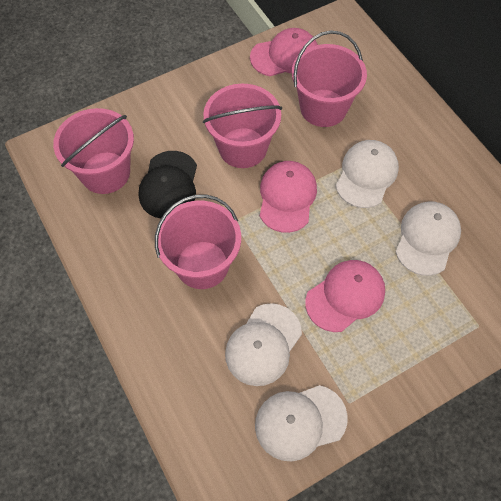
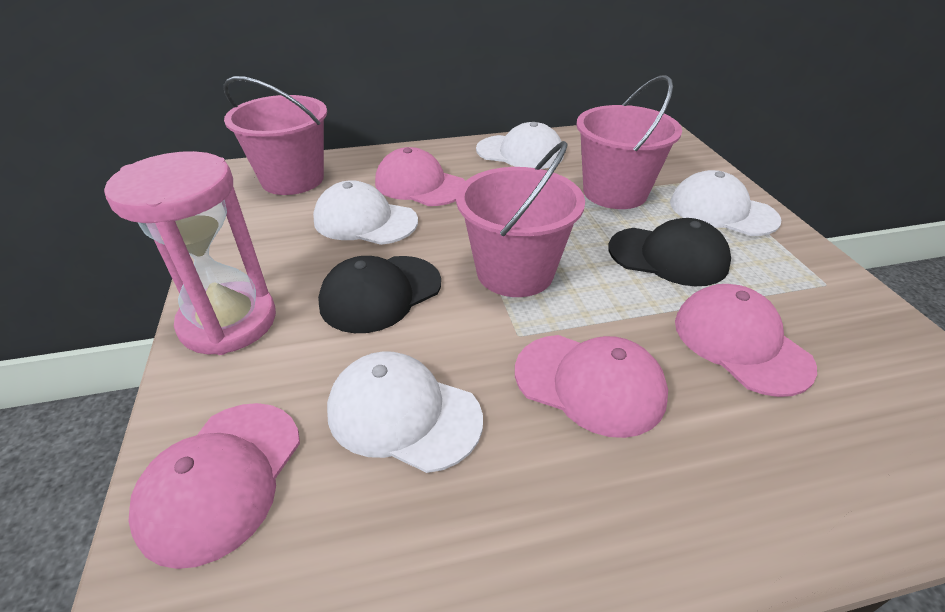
black cap: [139,151,197,218] = 1 -> [318,256,441,333] [608,218,731,286] = 2
pink bucket: [53,108,134,194] [155,194,241,289] [203,84,282,168] [292,30,367,127] = 4 -> [223,76,327,195] [456,141,585,297] [576,75,682,209] = 3
pink cap: [250,28,318,76] [260,161,317,233] [305,260,385,332] = 3 -> [128,403,300,569] [375,147,465,206] [515,335,668,438] [675,284,817,397] = 4
pink hourglass: none = 0 -> [104,151,276,355] = 1

